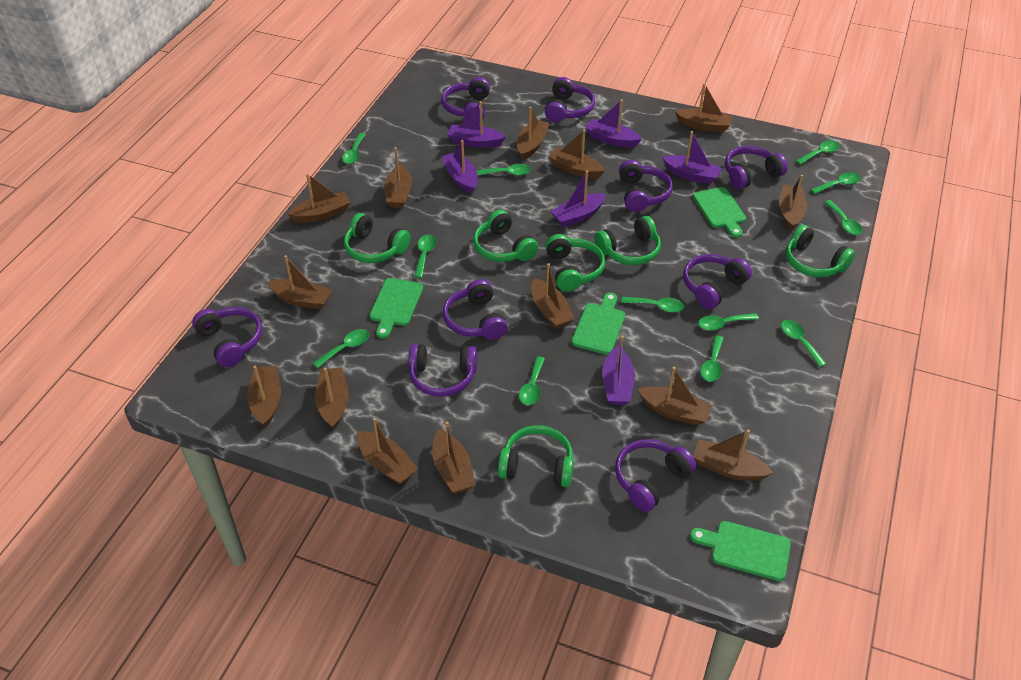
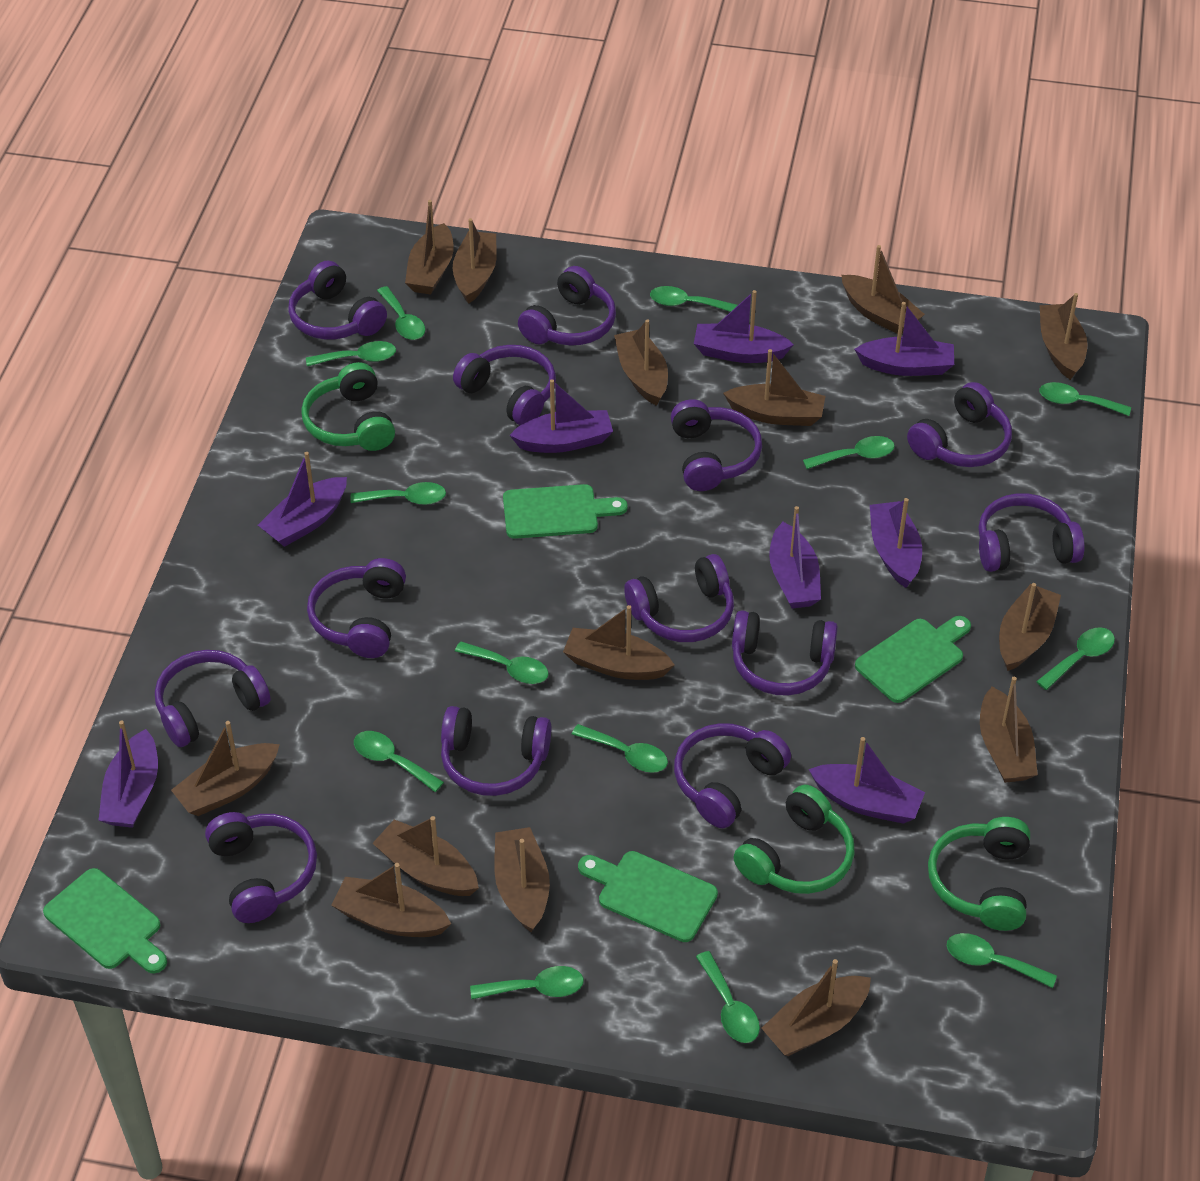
green headphones: [344,213,410,263] [473,210,538,262] [498,425,574,487] [545,234,605,292] [595,216,661,265] [786,225,855,277] = 6 -> [301,362,395,451] [734,785,854,894] [928,817,1030,931] = 3
green spoon: [313,329,369,368] [342,133,366,164] [414,234,436,278] [476,164,531,176] [519,356,545,405] [621,297,684,313] [699,313,759,331] [700,335,724,381] [781,320,827,367] [796,140,840,165] [811,172,861,194] [824,200,863,235] = 12 -> [306,341,396,366] [350,482,446,505] [354,731,444,792] [377,286,425,340] [455,641,549,684] [470,966,584,999] [572,724,668,773] [650,286,738,312] [696,951,760,1043] [803,436,895,469] [947,933,1057,988] [1036,627,1115,690] [1039,382,1131,416] = 13
purple boat: [442,140,478,194] [448,101,506,148] [551,171,606,227] [585,100,642,148] [602,336,635,405] [662,131,722,184] = 6 -> [98,721,158,828] [258,452,347,547] [510,379,613,453] [694,290,794,363] [769,506,821,609] [809,737,925,824] [854,302,954,376] [870,498,922,588] = 8
purple headphones: [192,307,262,367] [408,344,477,397] [441,77,490,122] [443,279,507,340] [545,77,595,122] [615,439,696,512] [619,160,673,212] [683,254,752,309] [725,146,788,189] = 9 -> [155,650,271,747] [205,812,317,923] [288,261,387,340] [307,558,406,658] [441,706,551,796] [453,345,556,425] [518,266,616,346] [624,554,734,642] [671,399,762,491] [674,723,791,828] [732,610,838,695] [907,382,1012,467] [979,493,1085,572] = 13

